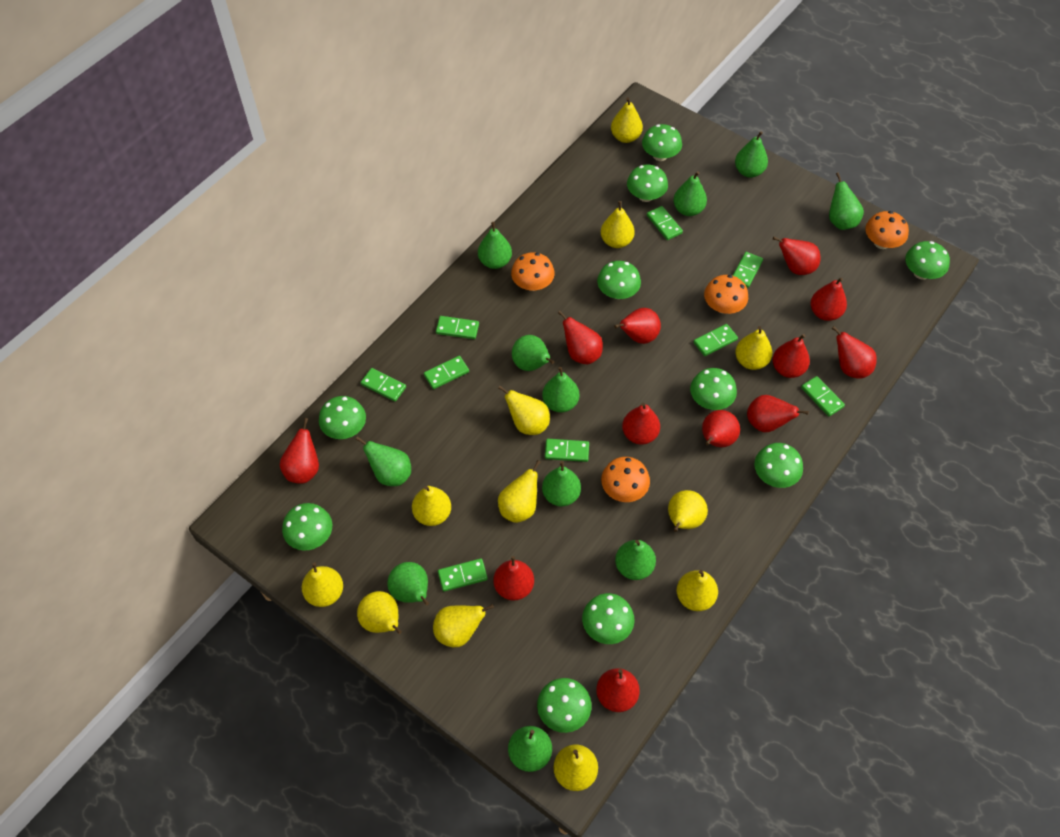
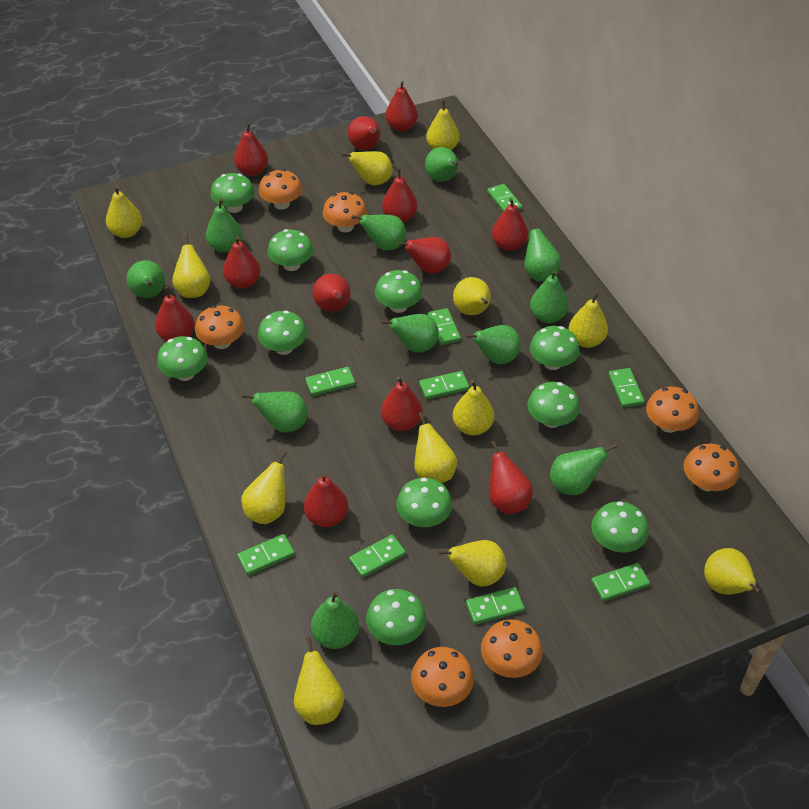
orange mushroom: [511,252,555,291] [601,457,650,502] [704,275,748,314] [865,211,909,249] = 4 -> [195,305,244,349] [259,169,302,210] [323,192,367,232] [411,647,474,707] [481,619,543,678] [646,387,699,433] [684,444,739,491] = 7

